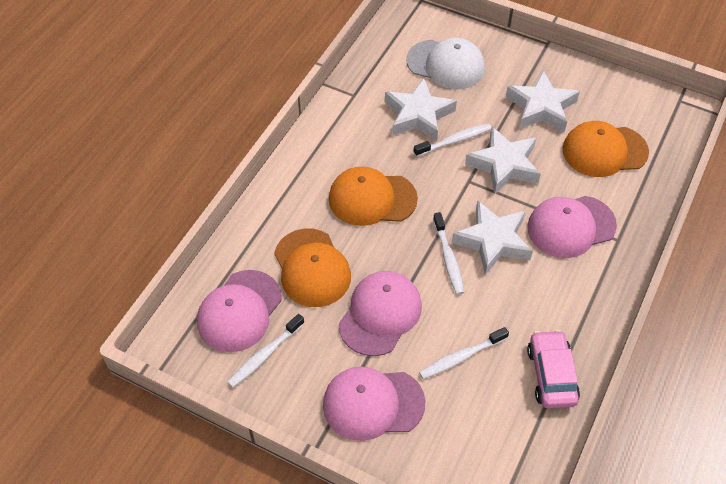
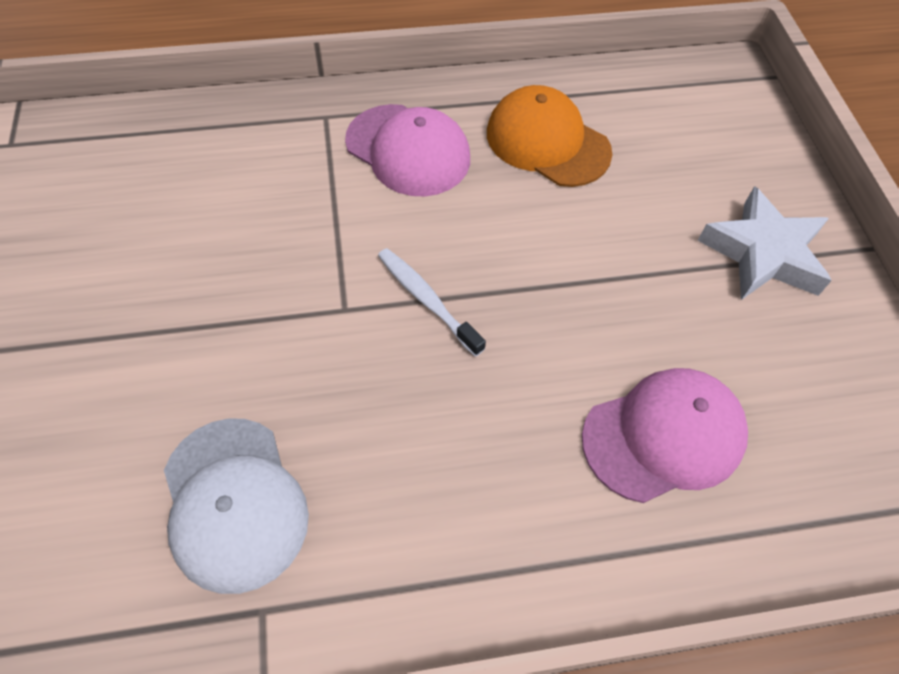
orange cap: [274,228,351,307] [329,166,418,226] [562,121,649,177] = 3 -> [487,85,612,187] = 1
pink cap: [197,270,282,352] [323,367,425,441] [339,271,422,356] [527,196,617,258] = 4 -> [345,104,470,196] [582,368,748,503] = 2
pink car: [527,330,580,408] = 1 -> none = 0
white star: [385,78,457,141] [452,200,533,275] [465,127,541,195] [506,70,580,132] = 4 -> [697,186,832,300] = 1
white toothbrush: [227,314,305,388] [414,123,491,157] [419,327,509,379] [433,212,464,295] = 4 -> [378,248,486,357] = 1

